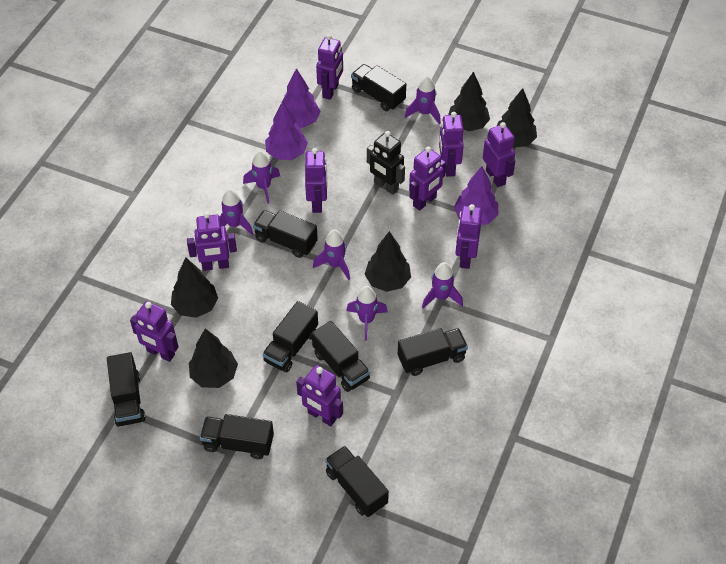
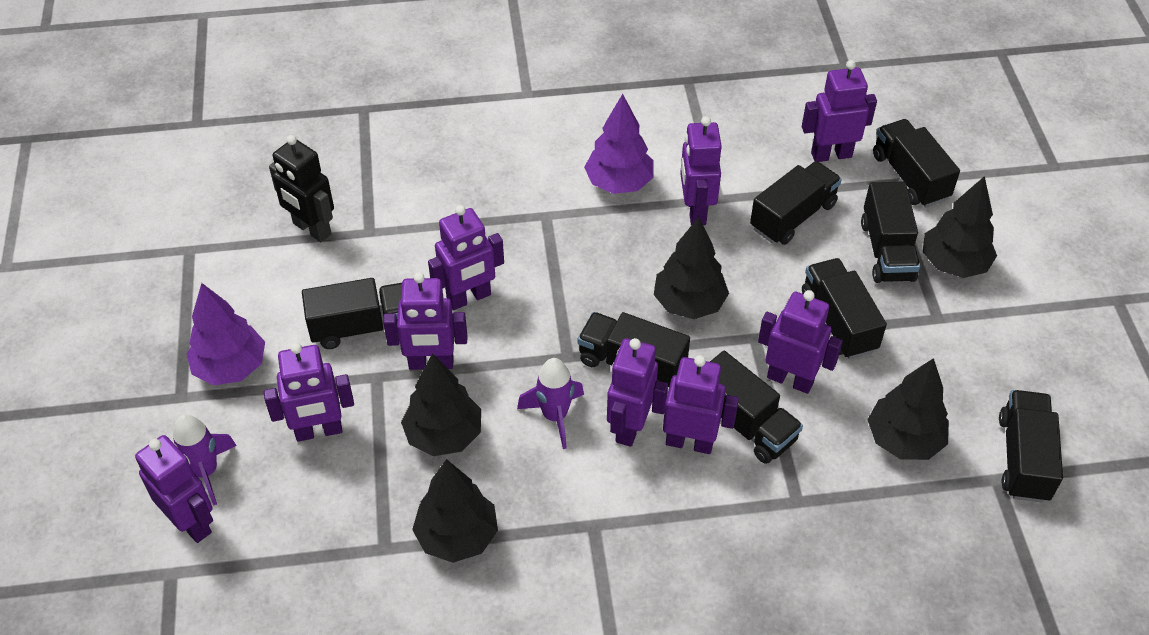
purple rocket: [220,189,253,235] [243,151,280,204] [313,229,350,280] [346,286,388,340] [405,76,441,125] [422,262,463,308] = 6 -> [173,415,237,505] [517,358,584,449] = 2
purple tree: [265,101,308,160] [282,68,321,128] [454,166,498,225] = 3 -> [186,283,265,385] [584,94,653,194] = 2

